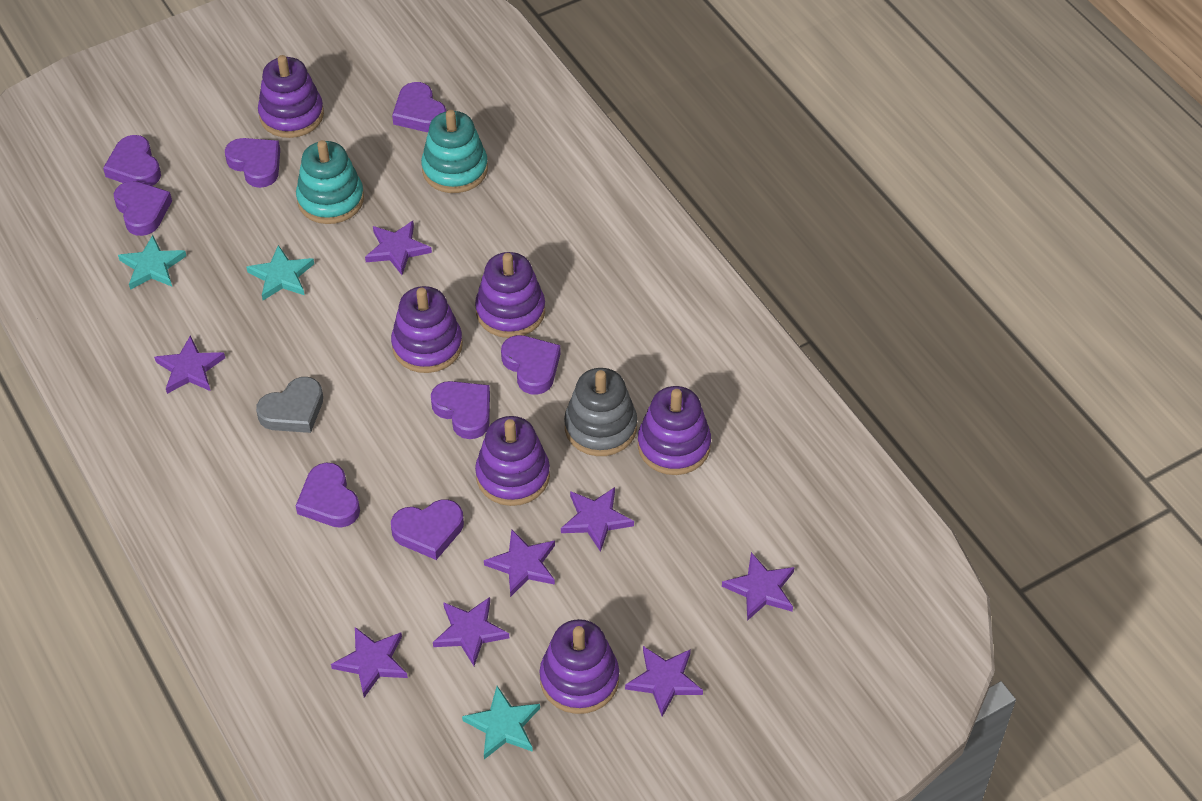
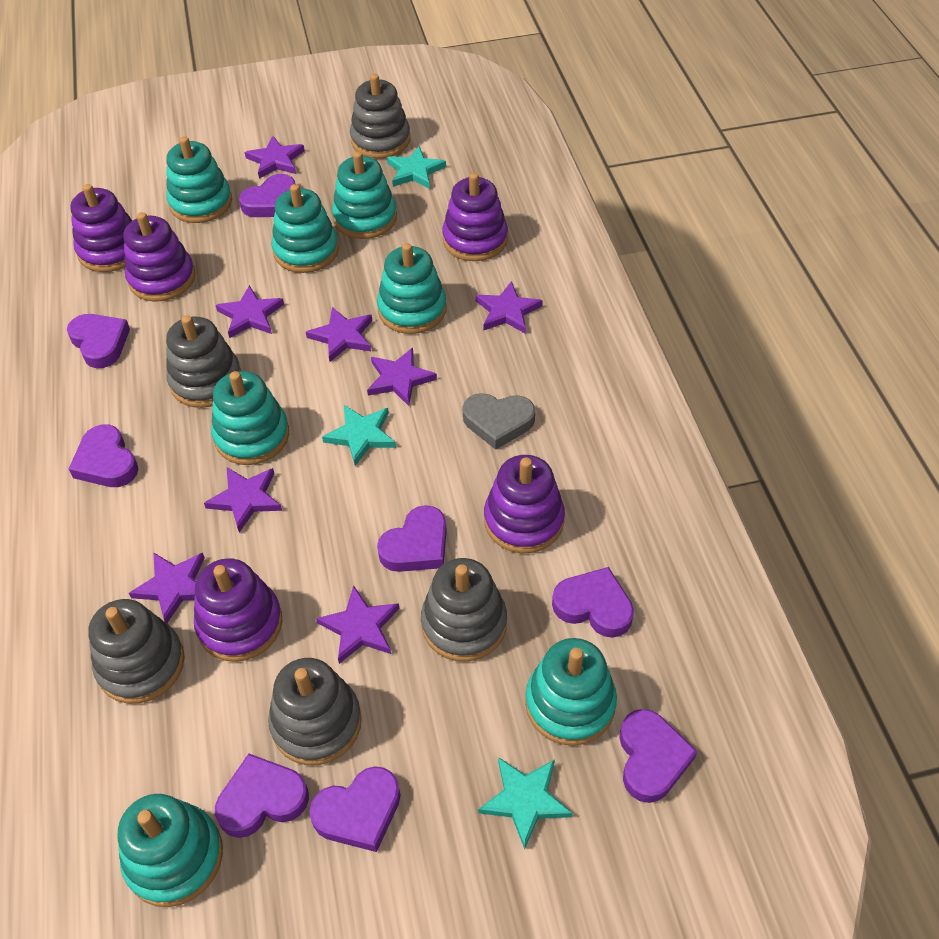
grey stacking toy: [564,368,637,456] = 1 -> [88,599,185,704] [166,315,241,408] [268,658,362,765] [350,74,410,158] [421,558,507,662] = 5
purple stacking toy: [258,55,324,138] [391,286,463,373] [475,252,545,338] [475,416,550,506] [540,619,619,714] [638,386,711,475] = 6 -> [70,184,132,272] [123,212,195,301] [194,558,283,662] [442,173,508,261] [484,455,565,553] = 5
turquoise stacking toy: [296,140,364,224] [421,110,488,193] = 2 -> [118,794,223,907] [166,136,232,223] [211,371,289,465] [271,184,339,273] [332,151,397,239] [377,243,447,334] [525,638,617,746] = 7

